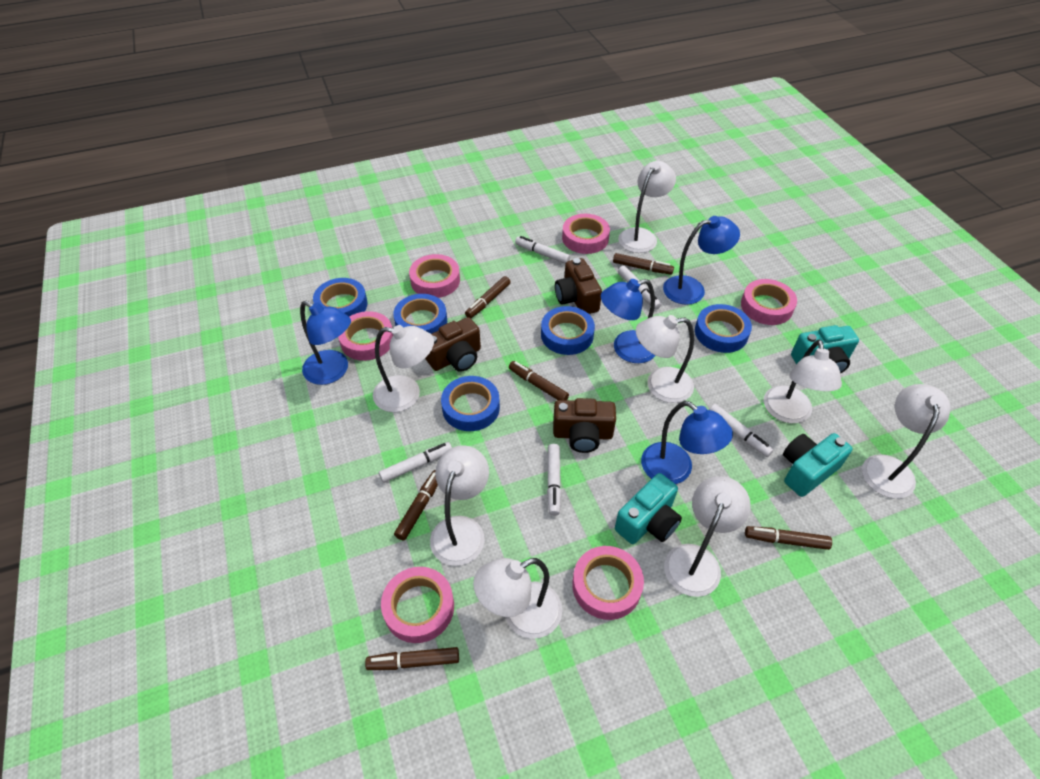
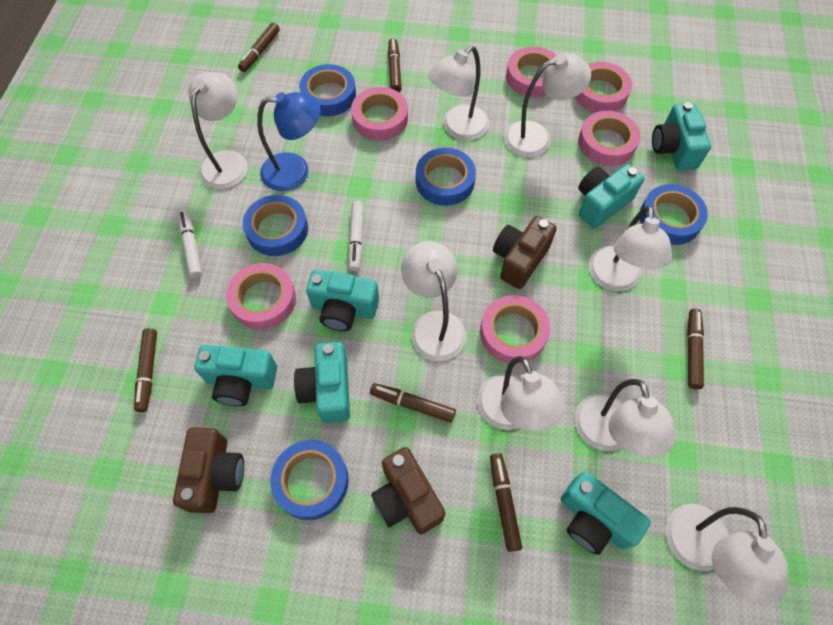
blue lamp: [300,301,351,385] [601,279,656,363] [641,401,733,484] [663,216,740,305] = 4 -> [257,92,321,191] = 1
turquoise camera: [615,473,682,544] [783,433,853,497] [791,325,859,374] = 3 -> [195,345,277,406] [294,342,350,423] [306,270,379,331] [561,471,651,555] [578,164,644,229] [652,102,711,171] = 6
white marker: [379,442,452,483] [515,236,570,264] [547,444,561,516] [618,266,662,310] [709,404,773,457] = 5 -> [178,210,202,278] [348,201,364,271] = 2

